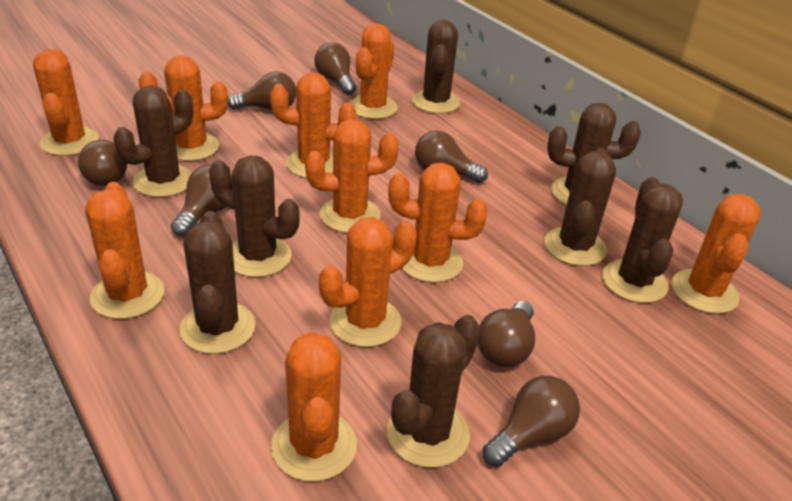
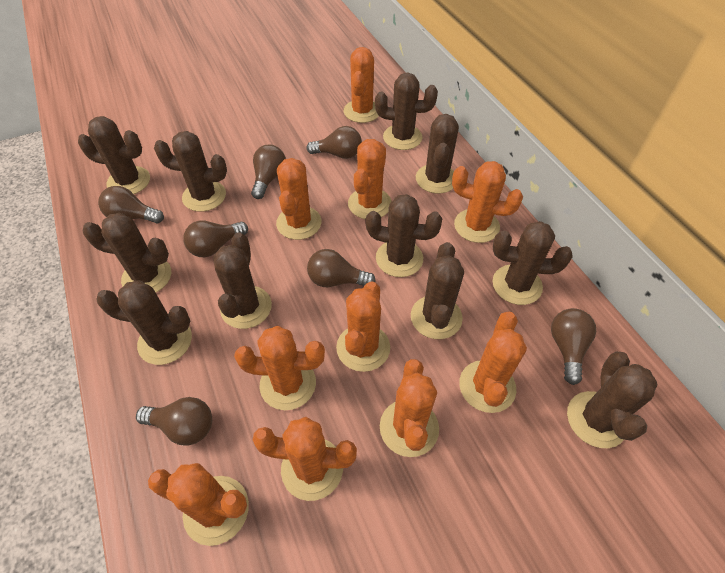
brown cactus: [113,85,193,197] [180,211,255,354] [209,155,300,277] [387,315,480,468] [412,20,460,114] [544,148,616,266] [547,103,641,205] [602,177,683,303] = 8 -> [78,116,150,194] [83,213,171,292] [96,280,192,365] [154,131,227,212] [213,232,272,329] [366,194,442,277] [375,73,438,150] [411,242,464,339] [416,114,459,194] [493,221,573,305] [567,352,658,448] = 11

